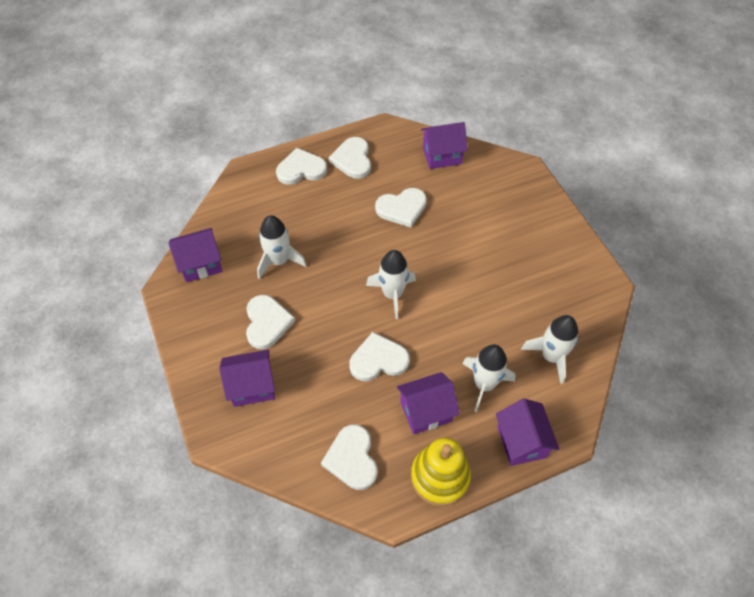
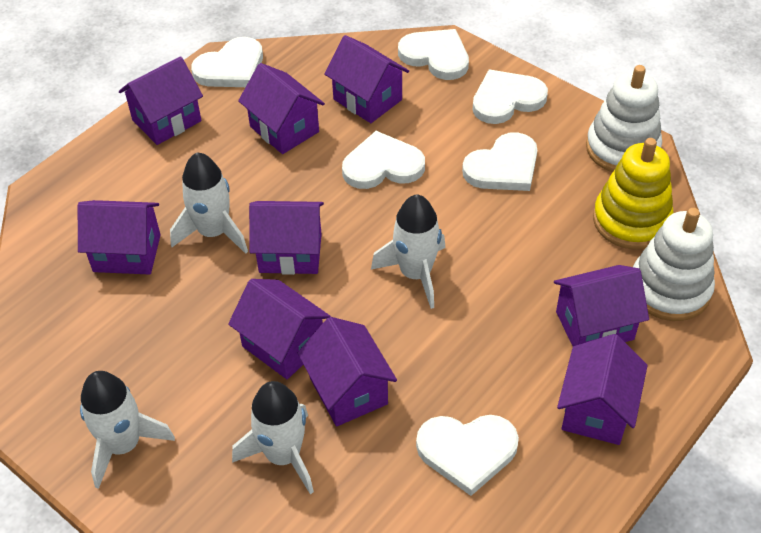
purple house: [168,228,222,282] [219,350,275,407] [397,372,460,434] [421,122,468,169] [496,398,559,466] = 5 -> [78,200,161,275] [119,56,203,145] [228,279,331,379] [238,63,325,154] [249,201,324,275] [297,317,397,426] [324,35,409,123] [554,265,649,346] [557,334,648,445] = 9
white stacking toy: none = 0 -> [586,65,662,172] [633,208,715,321] = 2

